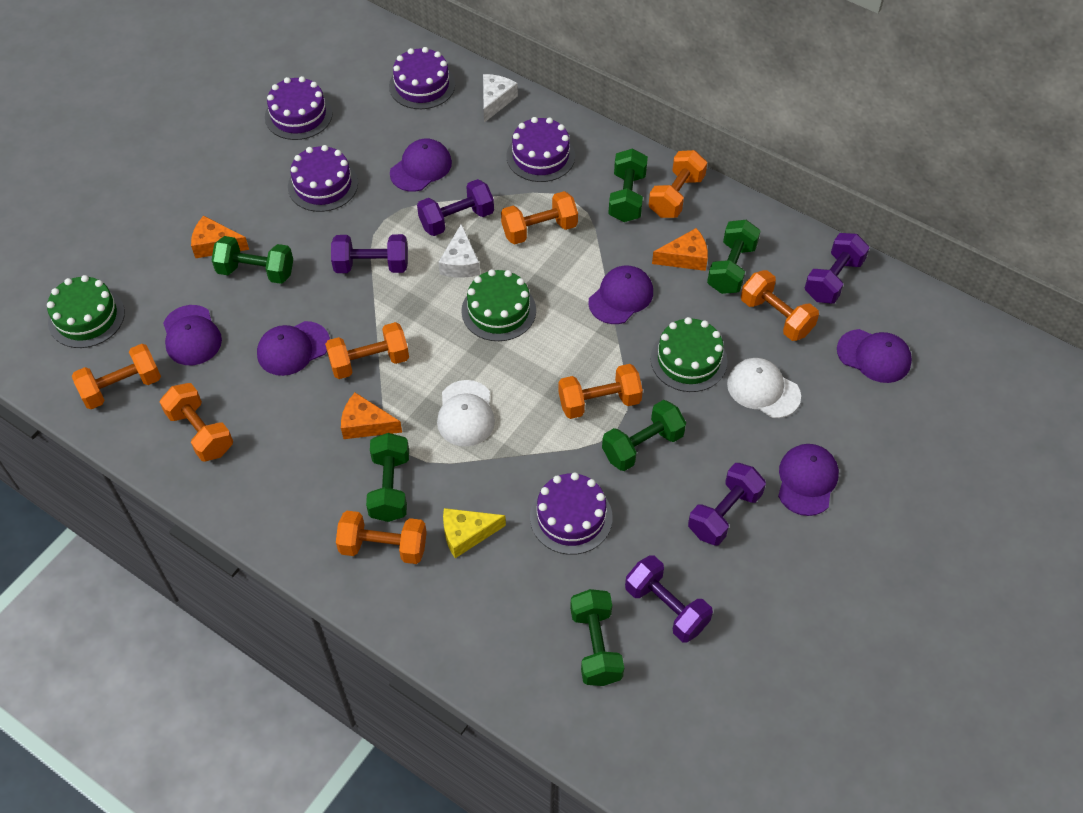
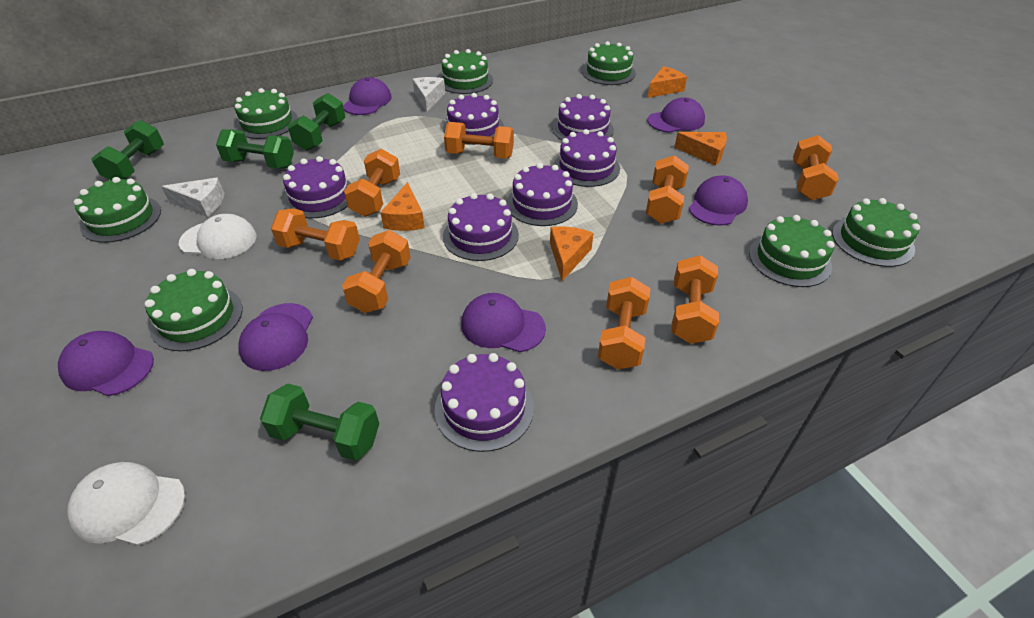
green cake: [47,275,125,348] [461,269,536,341] [650,317,727,392] = 3 -> [74,177,161,243] [144,269,242,351] [234,88,298,139] [439,49,493,94] [582,41,636,85] [749,215,835,287] [832,198,920,267] = 7
green dumbbell: [212,236,293,284] [366,433,409,522] [570,589,624,686] [602,400,686,471] [608,148,648,222] [707,220,760,294] = 6 -> [91,120,164,180] [216,129,294,169] [260,383,379,461] [288,93,346,151] = 4
orange cheese: [191,216,249,258] [341,393,402,439] [652,228,708,271] = 3 -> [380,182,425,231] [550,226,593,281] [647,66,687,98] [674,132,727,166] = 4
purple cake: [265,76,333,140] [288,145,358,212] [389,47,455,109] [506,117,575,182] [530,472,613,555] = 5 -> [283,156,351,219] [435,353,534,452] [443,93,504,145] [443,193,519,261] [506,163,578,226] [552,94,614,140] [554,129,620,187] = 7
purple dumbbell: [331,234,408,273] [417,179,494,236] [625,555,713,642] [688,463,766,545] [805,233,869,304] = 5 -> none = 0
yellow cheese: [443,508,506,558] = 1 -> none = 0

